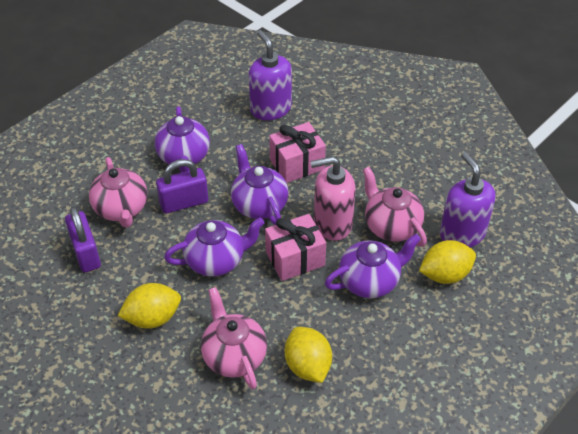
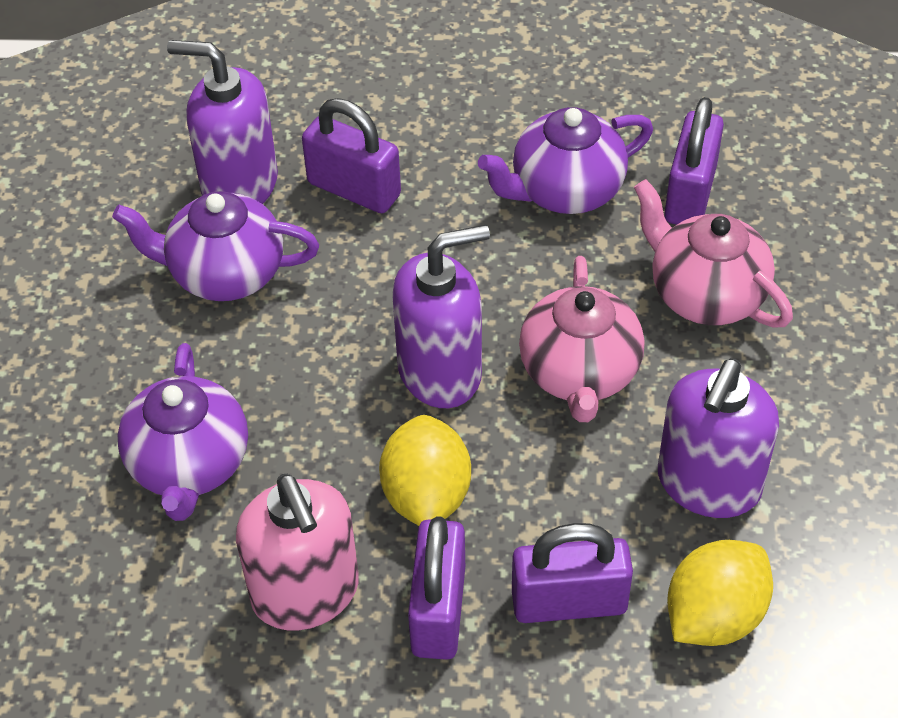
pink gift: [265,214,326,281] [269,122,326,183] = 2 -> none = 0
pink teapot: [89,157,148,228] [201,287,267,389] [363,167,427,247] = 3 -> [519,256,644,422] [634,179,793,327] = 2
purple padlock: [65,206,101,272] [156,159,208,214] = 2 -> [302,98,401,213] [408,516,465,660] [512,523,633,623] [665,97,724,225] = 4
purple soap dispenser: [249,30,292,120] [440,152,496,247] = 2 -> [167,40,278,204] [392,225,490,408] [658,358,779,518] = 3
purple teapot: [155,106,210,172] [164,218,265,277] [231,144,289,225] [325,234,421,298] = 4 -> [112,191,319,301] [118,343,248,521] [478,107,653,214] = 3
yellow lemon: [118,283,181,329] [285,327,332,383] [419,240,476,284] = 3 -> [379,415,471,526] [667,540,773,646] = 2

